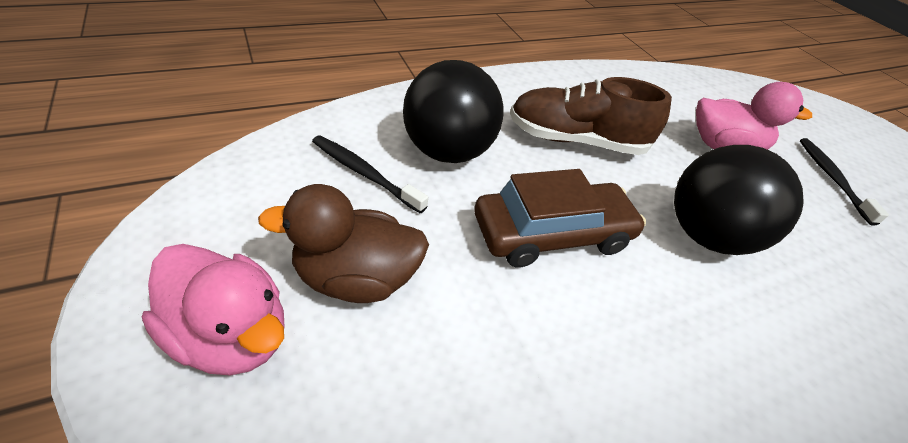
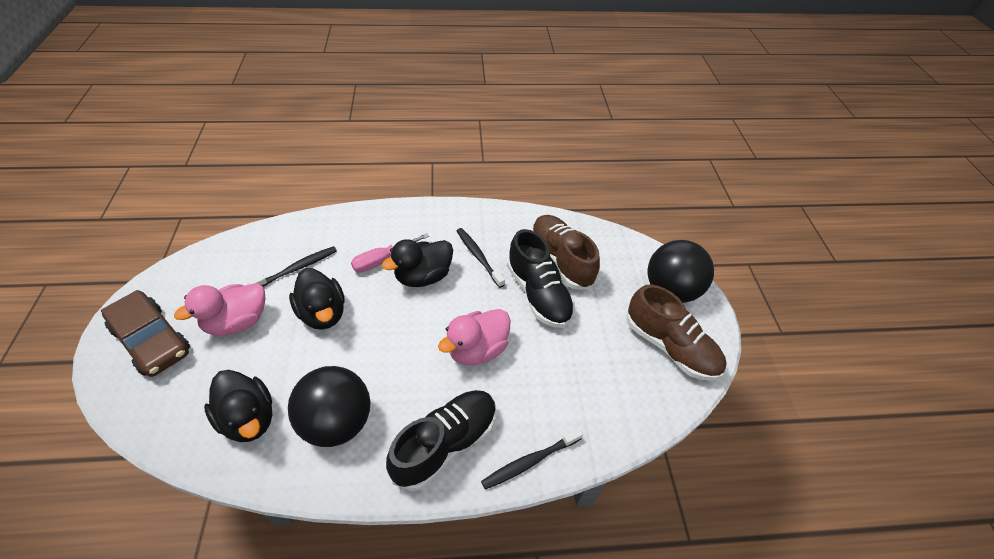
black duck: none = 0 -> [204,370,272,442] [289,268,345,330] [382,239,453,287] = 3
black shoe: none = 0 -> [386,390,496,491] [507,229,575,328] = 2
black toothbrush: [312,135,428,213] [800,138,889,226] = 2 -> [248,246,337,287] [457,228,505,288] [481,428,583,490] = 3
brown duck: [258,184,429,303] = 1 -> none = 0
brown shoe: [510,77,672,155] = 1 -> [531,215,600,289] [627,284,727,381] = 2
pink screwdriver: none = 0 -> [351,233,429,273] = 1

